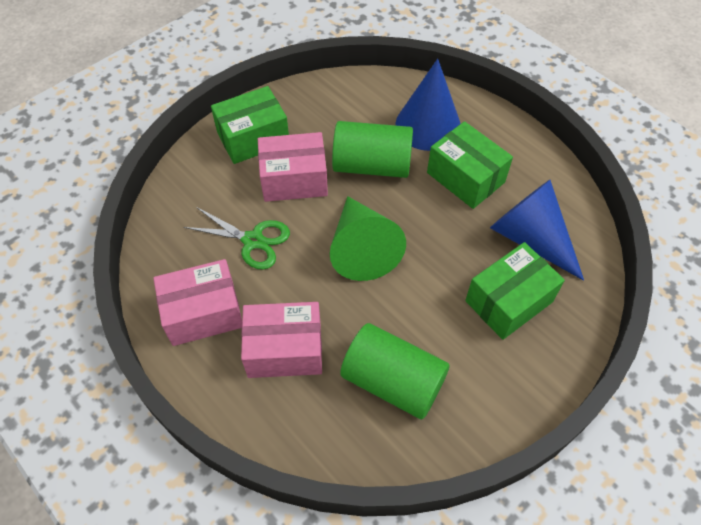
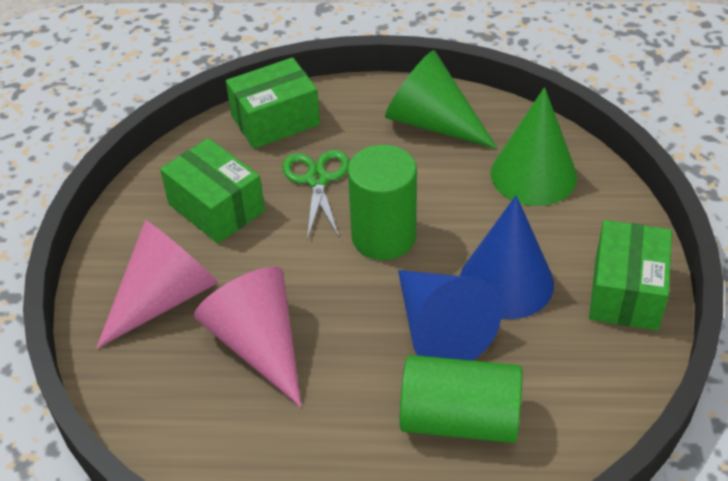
green cone: [330,196,406,281] = 1 -> [385,50,498,149] [491,87,577,206] = 2
pink box: [153,259,242,346] [241,302,322,378] [258,132,328,202] = 3 -> none = 0
pink cone: none = 0 -> [96,220,218,349] [194,267,301,407] = 2

